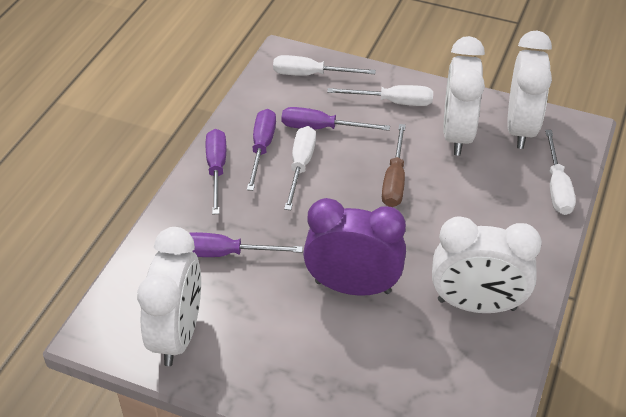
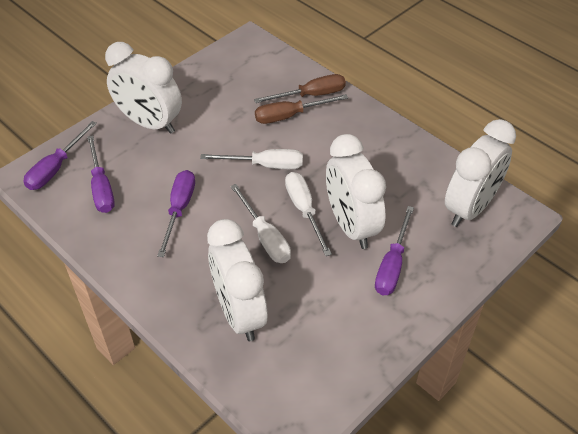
brown screwdriver: [382,124,406,207] = 1 -> [254,74,346,103] [255,94,348,124] = 2
purple clock: [303,198,406,296] = 1 -> none = 0
white screwdriver: [273,55,376,76] [284,126,316,210] [327,85,433,106] [545,130,576,215] = 4 -> [200,149,303,169] [231,184,291,263] [285,172,332,256] = 3

